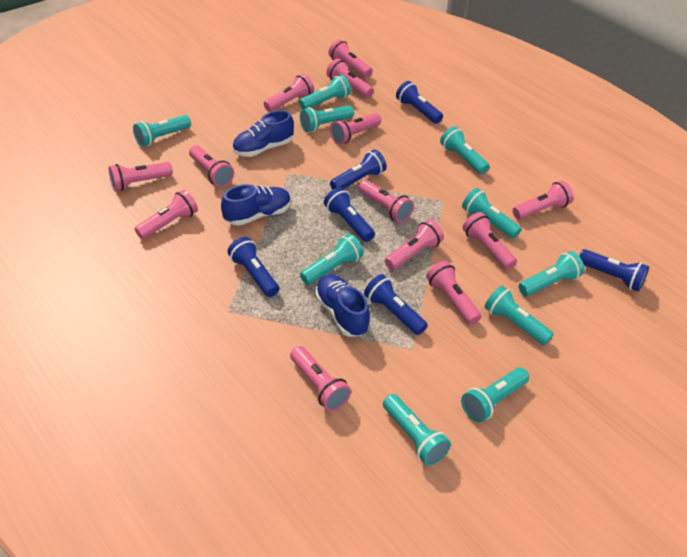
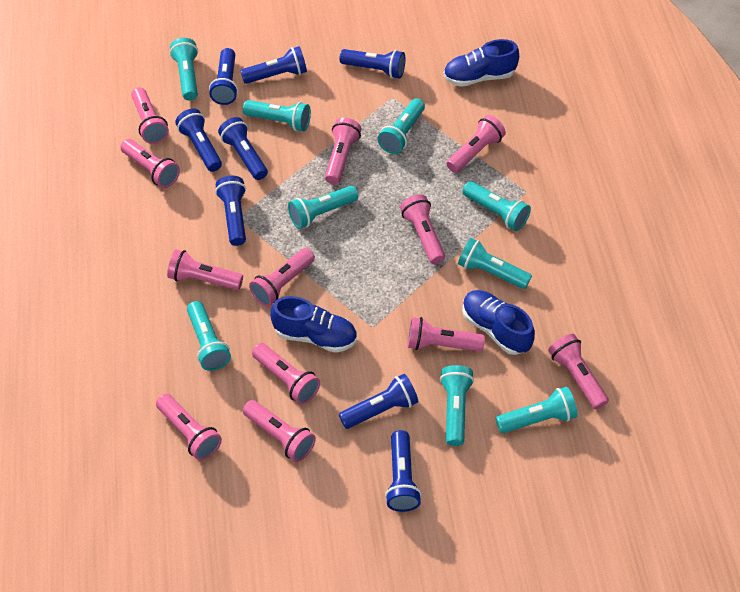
blue flashlight: [227,237,279,297] [324,187,375,242] [330,150,387,189] [364,274,428,335] [396,81,443,124] [579,249,649,292] = 6 -> [175,108,222,172] [209,48,238,105] [215,176,246,246] [218,117,268,180] [240,46,307,84] [339,374,418,429] [340,49,405,79] [385,430,422,512] = 8
pink flashlight: [109,162,173,191] [135,190,198,239] [189,145,234,187] [264,74,314,112] [290,346,351,411] [326,58,374,98] [329,39,373,78] [330,113,381,144] [358,180,414,223] [385,220,444,270] [426,261,481,325] [463,212,517,270] [513,181,573,220] = 13 -> [120,139,180,188] [131,87,169,144] [156,394,222,460] [167,249,243,290] [243,400,316,462] [249,248,315,306] [252,343,320,404] [325,118,362,184] [400,194,445,264] [408,317,485,352] [447,115,506,173] [548,334,609,409] = 12
turquoise flashlight: [133,115,191,147] [299,75,351,109] [300,105,354,132] [300,234,364,285] [383,394,451,466] [440,126,489,174] [461,368,529,422] [462,188,521,239] [485,286,554,345] [519,251,584,296] = 10 -> [170,38,198,100] [187,301,231,371] [243,100,311,131] [288,186,358,229] [378,98,425,154] [440,365,474,446] [458,238,532,289] [462,181,531,231] [496,387,578,433] = 9

